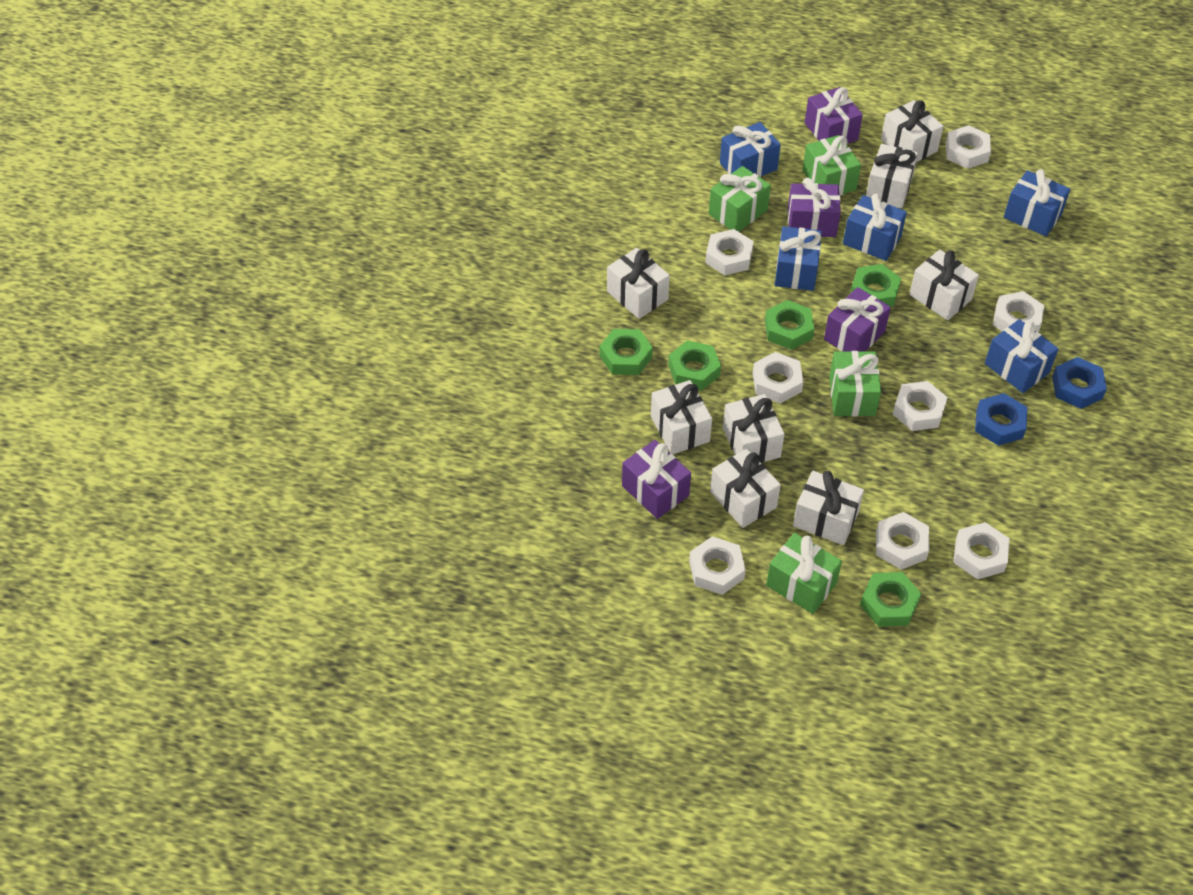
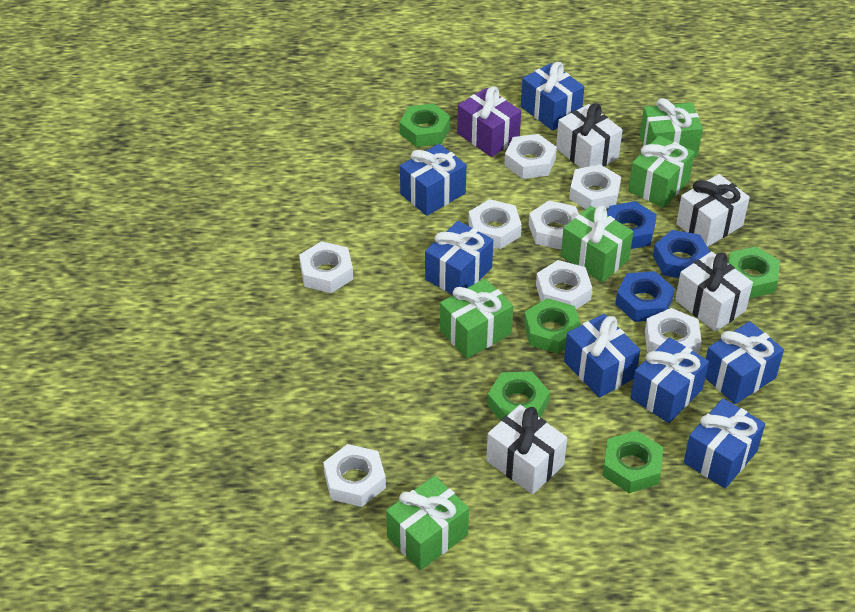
blue gift: [720,122,781,177] [775,226,822,291] [843,194,907,261] [985,319,1059,393] [1004,169,1070,236] = 5 -> [400,144,466,216] [425,221,493,295] [521,62,584,131] [564,314,640,398] [631,337,709,423] [684,398,765,489] [705,321,784,404] = 7
blue nut: [975,393,1027,446] [1052,357,1107,409] = 2 -> [607,201,657,249] [615,271,675,322] [653,230,710,278] = 3
green gift: [709,166,771,232] [766,533,842,614] [803,135,861,196] [829,351,881,416] = 4 -> [386,476,469,570] [440,279,513,358] [561,206,633,282] [628,136,695,208] [640,98,703,158] = 5
purple gift: [622,440,691,519] [788,178,841,237] [805,87,863,144] [824,287,891,352] = 4 -> [457,86,521,157] = 1
white gift: [607,248,670,319] [651,380,712,454] [710,449,781,528] [723,394,784,463] [793,471,864,545] [866,144,918,208] [881,100,943,162] [909,249,979,320] = 8 -> [486,405,567,494] [556,103,623,168] [675,252,753,332] [676,174,750,247] = 4

